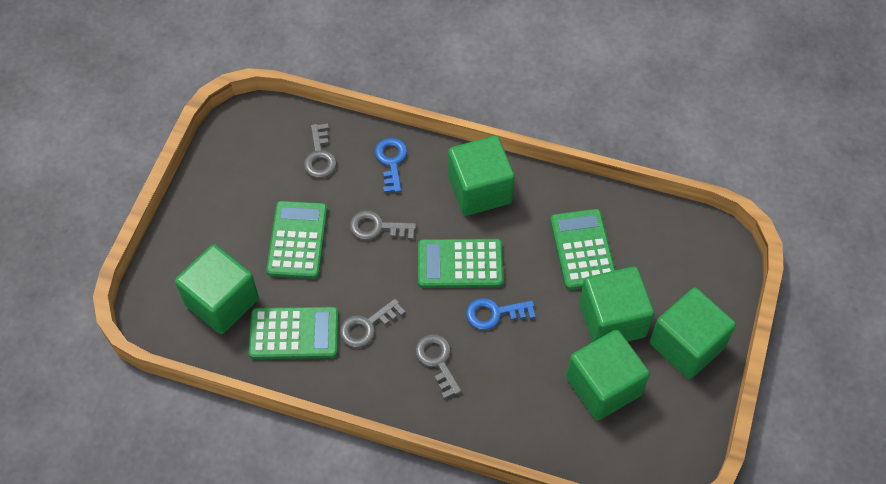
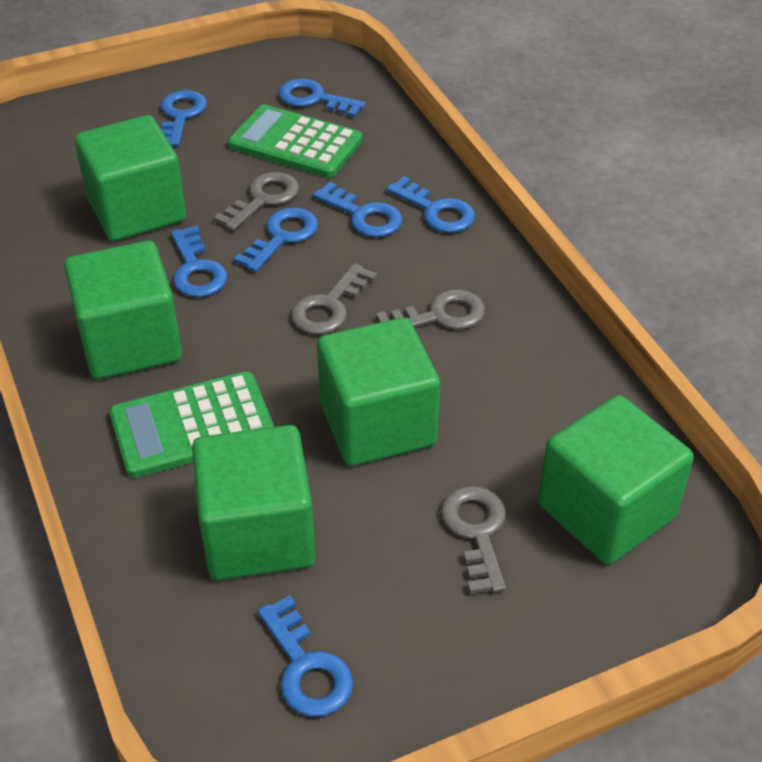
blue key: [375,138,408,193] [466,298,535,330] = 2 -> [160,90,207,146] [170,226,227,297] [234,208,318,272] [257,595,353,717] [278,79,366,118] [313,182,402,237] [386,176,475,233] = 7
green calculator: [249,307,339,359] [266,201,327,279] [418,239,504,288] [550,209,615,290] = 4 -> [109,371,274,478] [228,104,363,178] = 2

